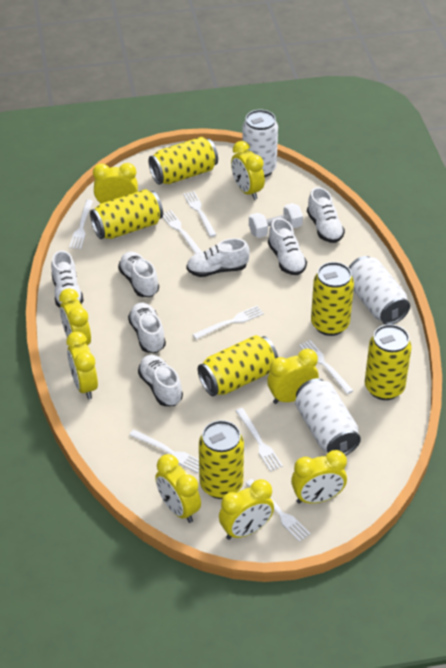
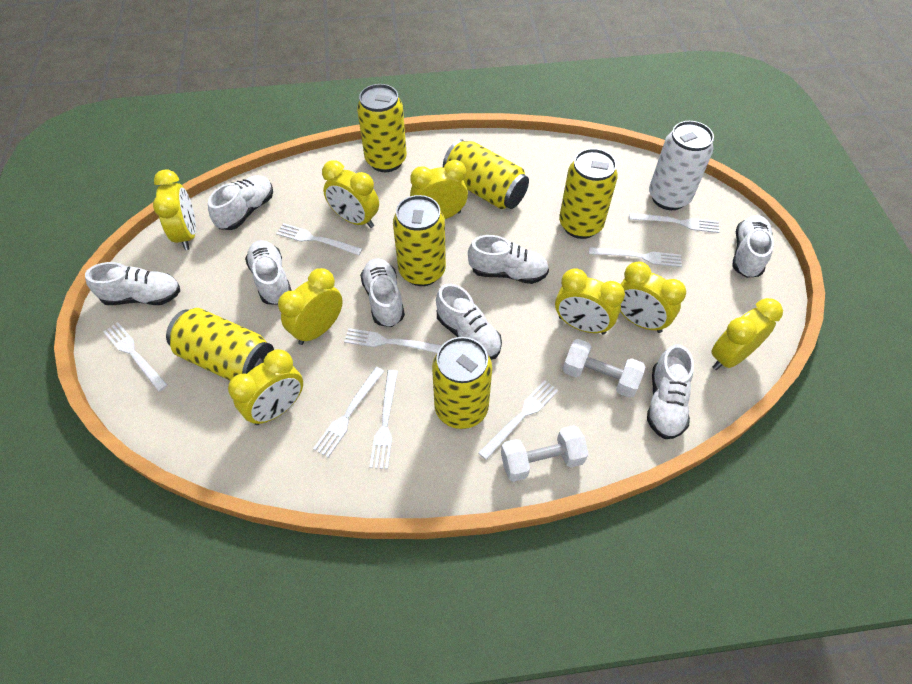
white can: [242,109,278,178] [295,378,361,456] [349,256,410,325] = 3 -> [649,121,714,210] = 1
white dumbbell: [249,203,303,238] = 1 -> [501,425,588,482] [563,339,646,398] = 2
white shoe: [51,250,84,308] [118,252,159,297] [128,303,166,353] [138,355,183,406] [186,238,250,277] [268,218,307,275] [307,187,345,243] = 7 -> [85,262,180,305] [208,175,273,230] [245,240,292,304] [360,258,405,327] [436,284,502,360] [468,235,549,284] [647,344,694,439] [732,215,774,278] = 8

